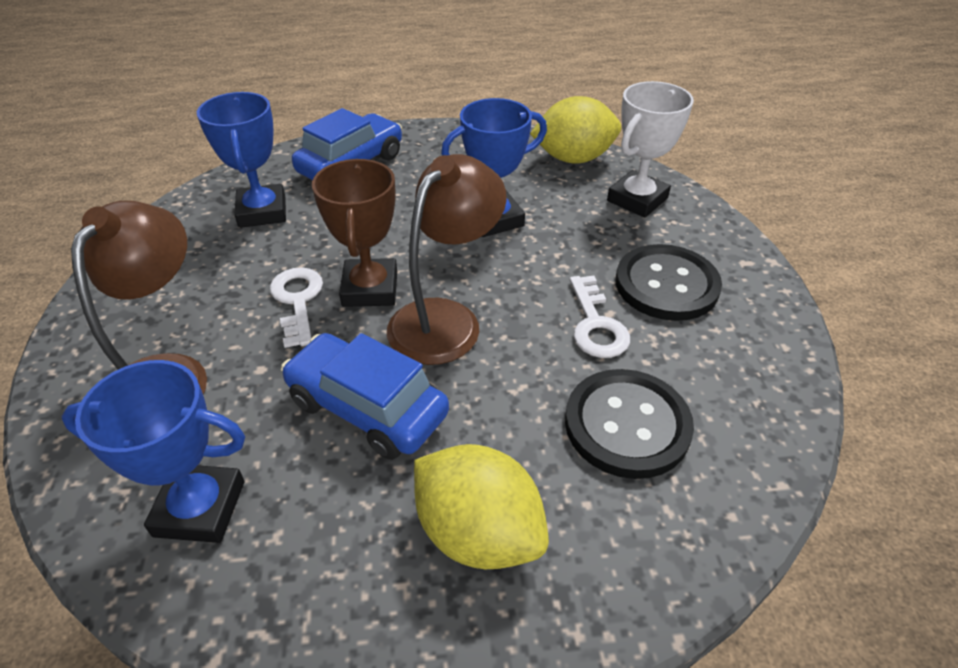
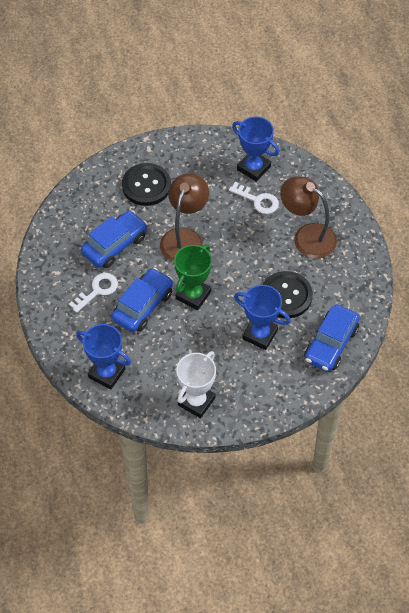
blue car: [281,333,449,460] [292,108,402,180] = 2 -> [81,210,147,268] [112,268,173,332] [304,305,360,372] = 3
brown trophy: [312,159,397,307] = 1 -> none = 0
green trophy: none = 0 -> [174,244,212,310] = 1
yellow lemon: [414,444,549,569] [530,96,621,163] = 2 -> none = 0

